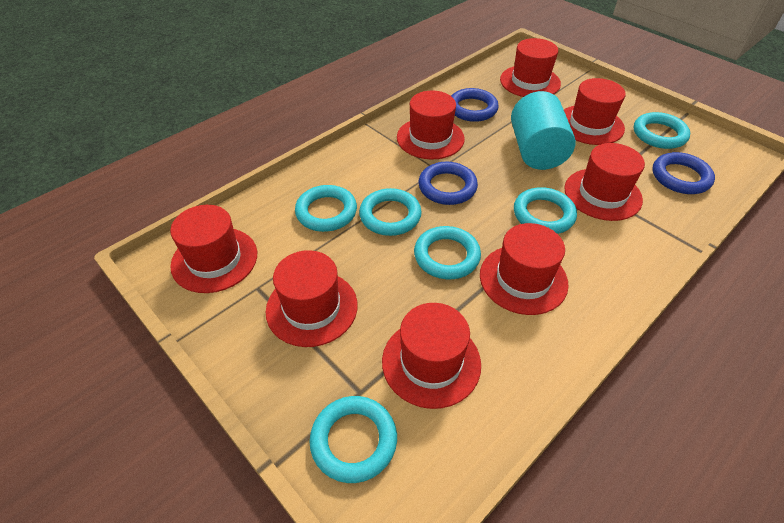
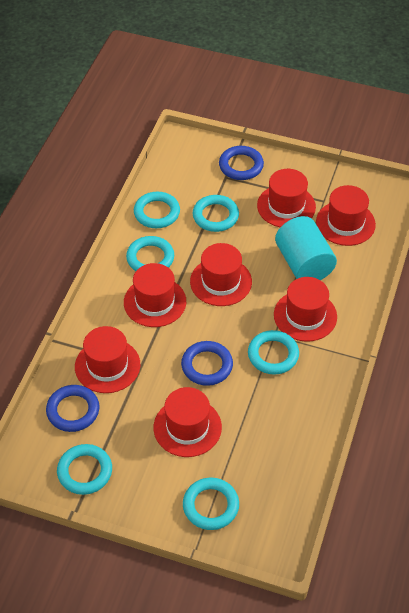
red hat: [170,205,257,293] [266,250,358,347] [382,303,481,409] [397,91,465,159] [480,223,569,315] [500,38,561,97] [564,78,626,145] [564,143,645,221] = 8 -> [75,326,140,393] [124,263,186,327] [154,387,222,457] [190,243,252,306] [257,169,316,227] [274,277,337,342] [316,185,376,246] = 7

